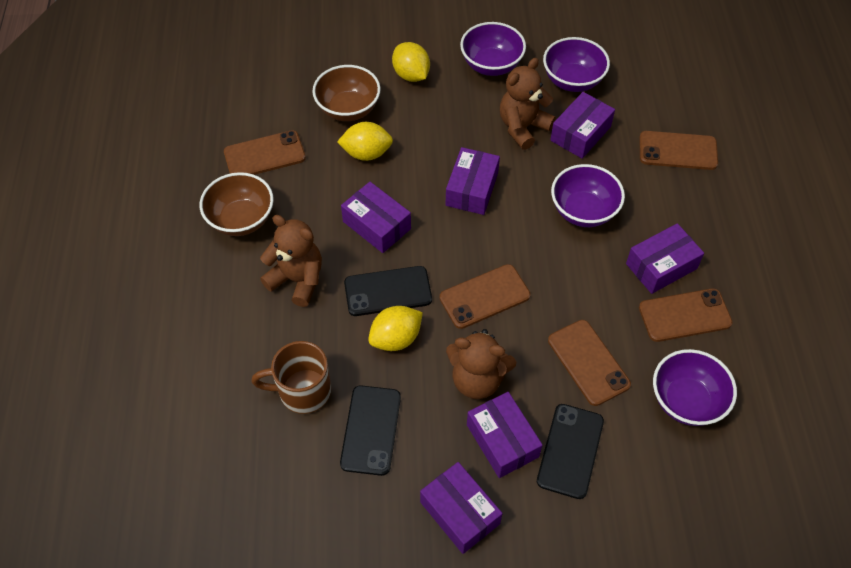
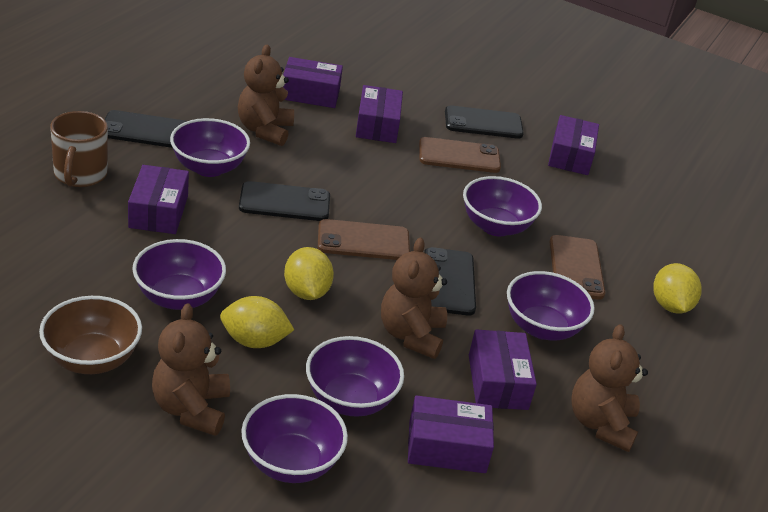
black phone: [340,385,401,476] [344,266,432,316] [537,404,604,499] = 3 -> [104,110,187,148] [239,181,330,221] [424,247,476,315] [445,105,524,139] = 4
brown bowl: [200,172,274,236] [312,65,381,121] = 2 -> [39,296,142,374] = 1
brown phone: [224,130,306,175] [440,264,531,329] [548,320,631,406] [639,131,718,170] [639,288,733,342] = 5 -> [318,219,410,260] [419,137,501,173] [550,235,605,300] = 3
brown teddy bear: [260,215,322,307] [446,329,516,399] [500,58,556,150] = 3 -> [152,303,230,436] [238,45,294,146] [381,238,447,359] [571,324,648,452] = 4
purple bowl: [460,22,526,76] [543,37,610,92] [551,164,625,227] [653,349,737,426] = 4 -> [132,239,226,310] [170,118,250,177] [241,394,348,483] [306,336,404,417] [463,176,542,236] [507,271,595,340] = 6

